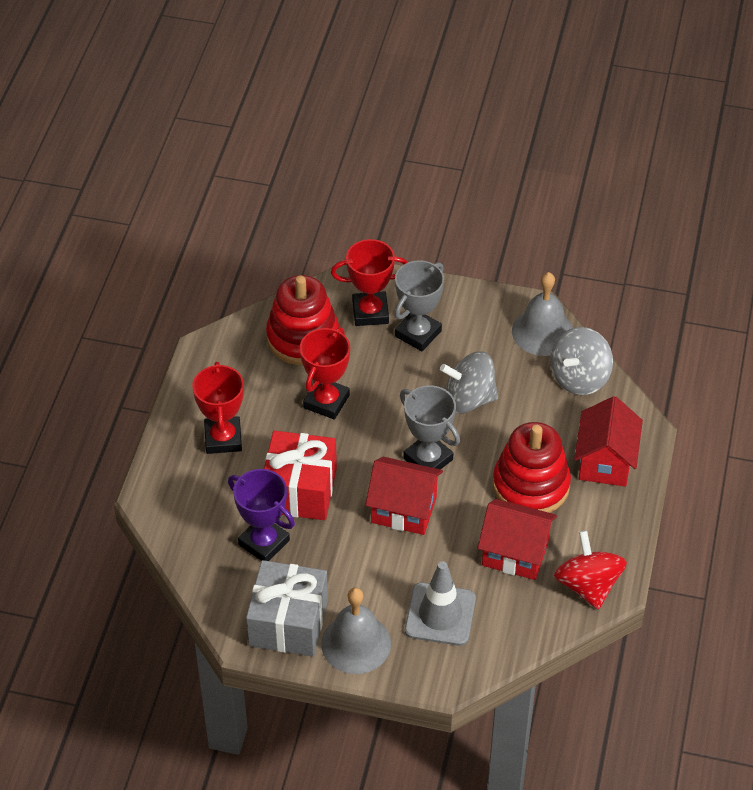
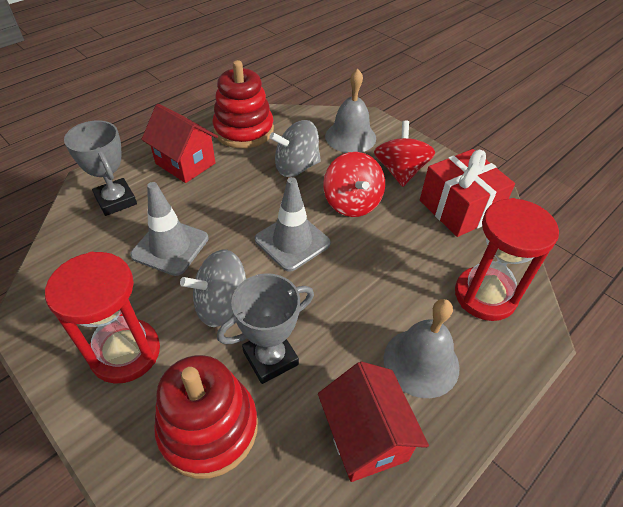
grey gift: [246,560,328,657] = 1 -> none = 0
grey traffic cone: [405,561,476,646] = 1 -> [130,182,209,276] [255,177,331,272] = 2
purple trophy: [228,469,295,561] = 1 -> none = 0
red hourglass: none = 0 -> [45,252,160,384] [455,198,559,321] = 2
red house: [365,457,443,535] [478,499,557,580] [574,396,643,487] = 3 -> [141,104,218,183] [318,361,429,482] = 2
red spinning top: [554,531,627,610] = 1 -> [323,152,385,217] [374,121,436,187] = 2
red trophy: [192,362,244,454] [300,327,350,420] [331,239,408,326] = 3 -> none = 0

